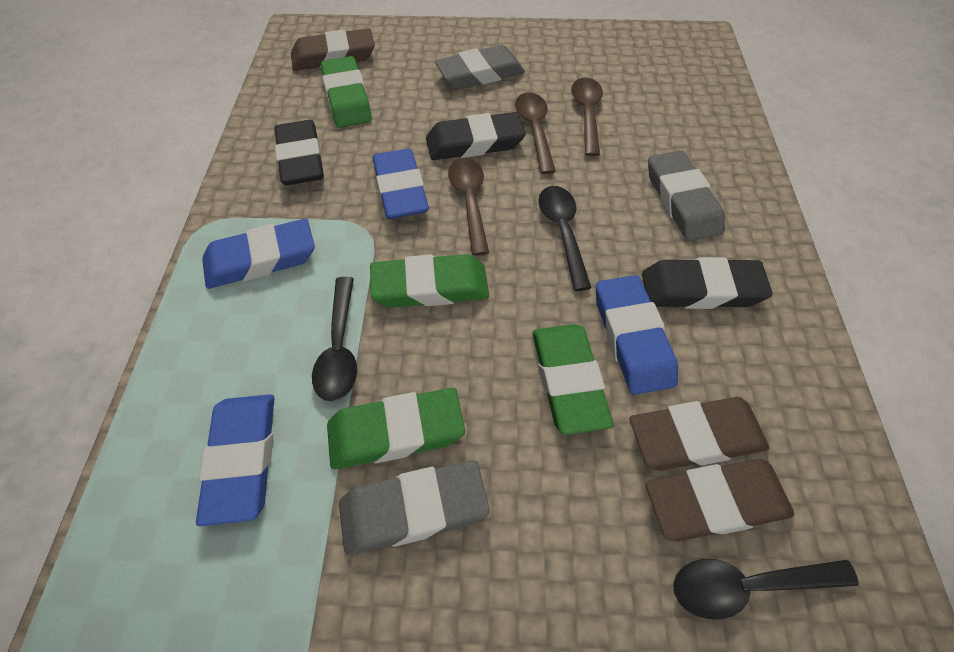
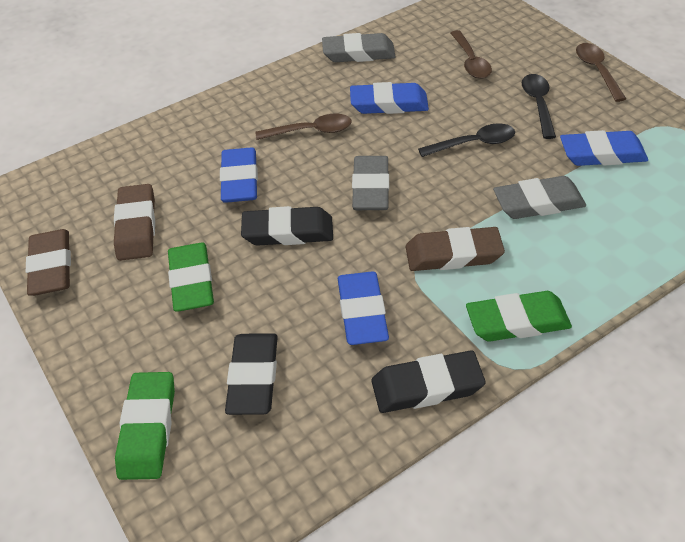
black spoon: [312,277,357,401] [538,186,591,291] [673,559,859,619] = 3 -> [418,123,515,157] [522,74,556,139] = 2
green eraser: [321,56,372,128] [327,388,465,469] [370,254,489,308] [533,324,613,435] = 4 -> [115,372,175,480] [168,243,214,312] [466,291,572,342] = 3

